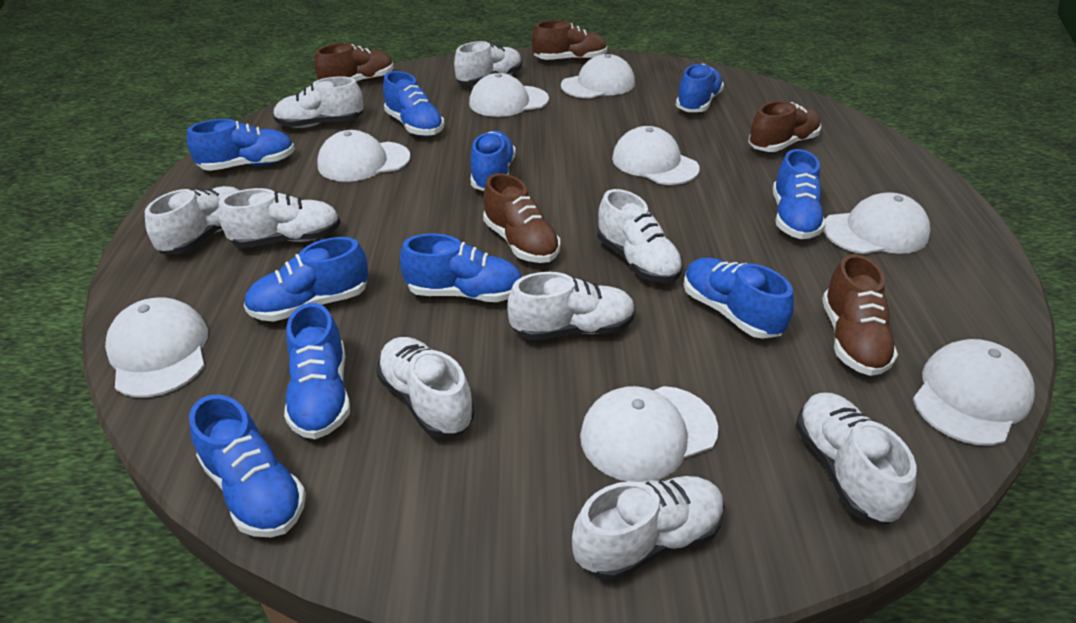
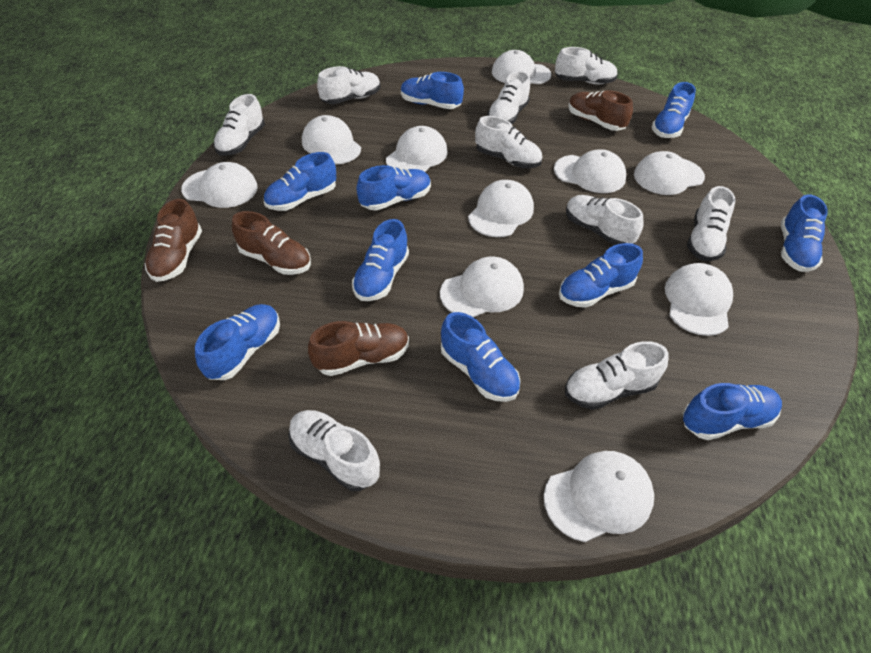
brown shoe: [314,43,394,82] [483,173,560,263] [532,20,607,61] [748,101,821,152] [822,254,898,376] = 5 -> [145,199,202,282] [232,211,311,275] [308,321,409,376] [568,90,633,131] = 4
white cap: [105,297,208,397] [317,130,410,182] [469,73,549,117] [561,54,635,99] [580,386,718,482] [612,126,700,185] [823,192,931,254] [913,339,1035,446] = 8 -> [181,162,258,208] [302,115,361,165] [386,126,448,172] [440,256,524,317] [468,180,534,237] [492,50,551,84] [544,451,654,542] [554,149,626,193] [634,151,705,195] [665,263,733,336] = 10

